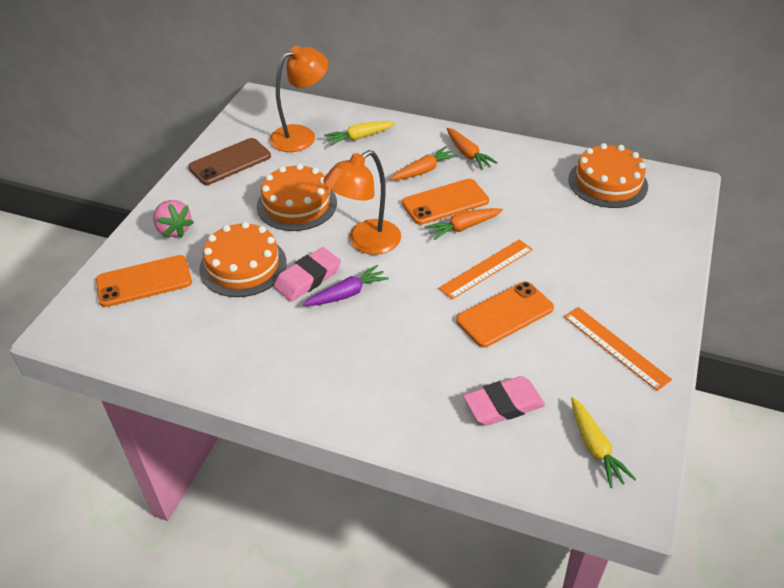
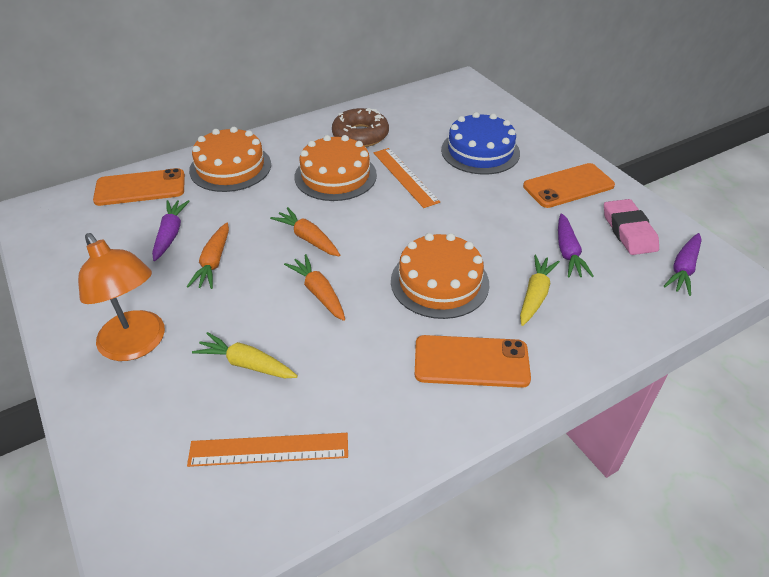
blue cake: none = 0 -> [441,112,520,175] = 1
brown donut: none = 0 -> [332,108,389,147] = 1
brown phone: [188,138,271,185] = 1 -> none = 0
orange lamp: [270,46,328,152] [323,150,401,255] = 2 -> [78,233,165,361] = 1
pink eraser: [273,247,341,302] [463,376,545,426] = 2 -> [604,199,659,255] = 1
pink strawberry: [153,200,194,238] = 1 -> none = 0
purple carrot: [303,265,389,306] = 1 -> [152,200,190,261] [558,213,594,277] [664,233,701,296] = 3

